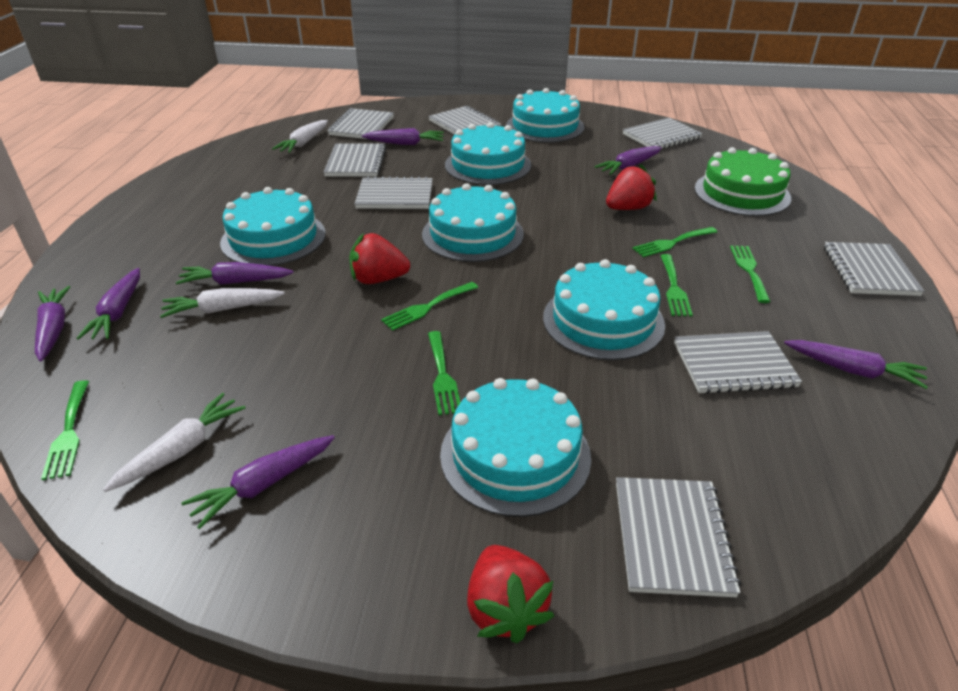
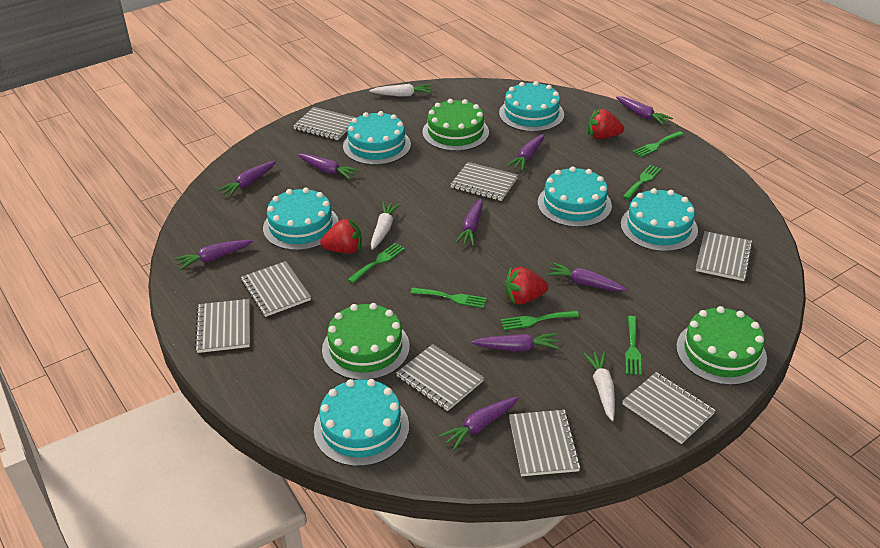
green cake: [695,147,791,216] = 1 -> [322,303,410,380] [422,99,489,151] [676,306,767,385] = 3
purple carrot: [35,286,70,361] [76,268,140,340] [176,262,294,285] [181,435,335,529] [362,128,444,145] [594,146,662,175] [784,340,928,389] = 7 -> [174,240,253,270] [217,161,276,197] [298,153,359,180] [439,396,519,451] [455,198,483,246] [471,333,560,352] [507,134,544,171] [547,262,628,291] [616,96,673,125] = 9

